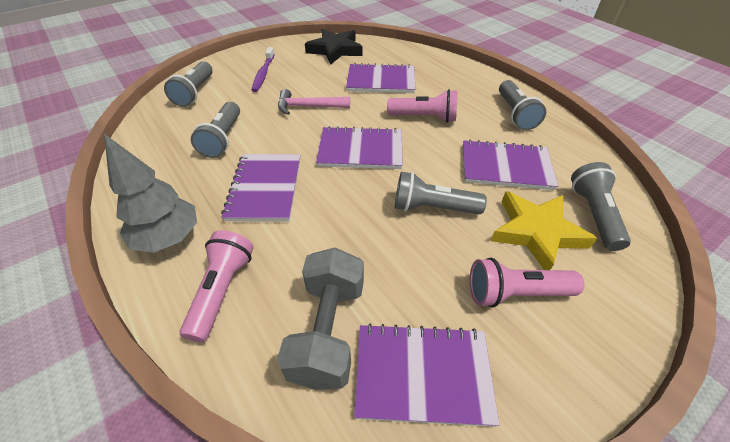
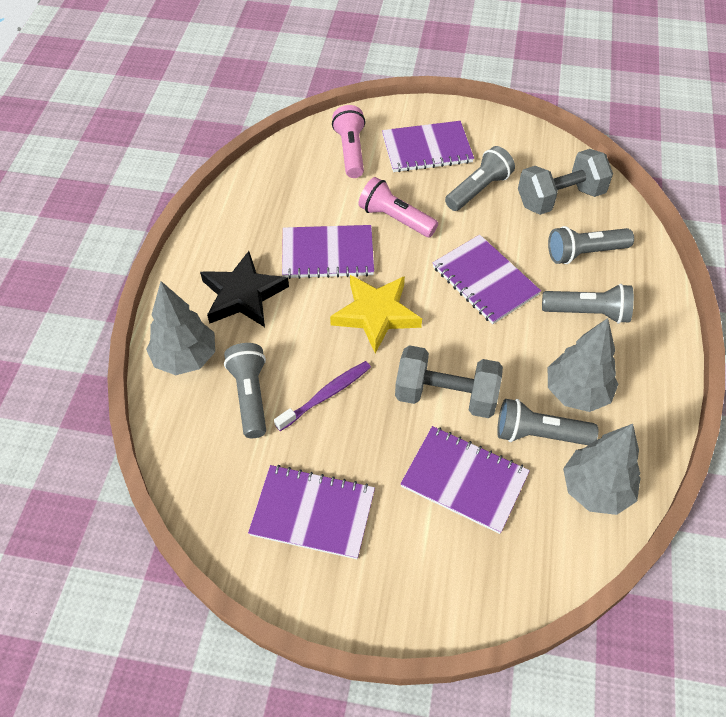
grey dumbbell: [277,248,364,390] = 1 -> [395,345,503,418] [518,149,613,215] = 2
grey tree: [104,134,197,253] = 1 -> [146,281,215,375] [548,318,618,412] [563,424,641,515] = 3
pink flashlight: [180,230,254,342] [387,89,458,123] [470,258,584,308] = 3 -> [332,105,366,178] [359,177,438,237] = 2
pink hammer: [278,89,350,115] = 1 -> none = 0

